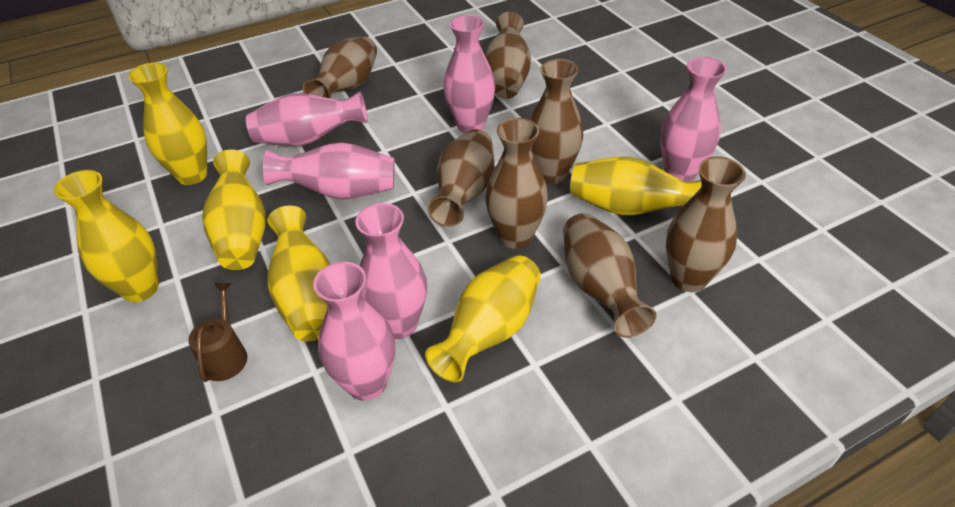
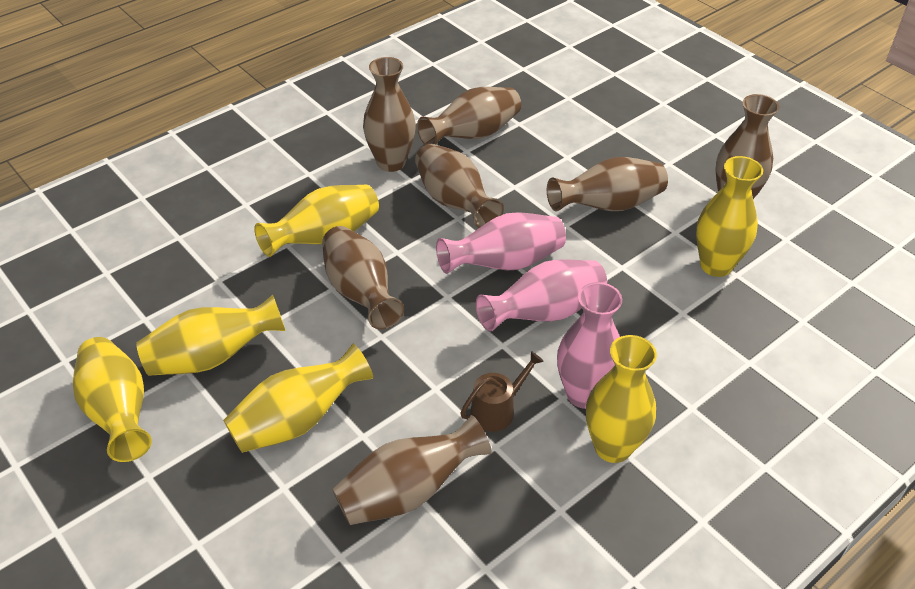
pink vase: [246,91,368,146] [263,143,395,199] [313,262,395,401] [355,203,427,340] [443,15,495,133] [660,57,727,182] = 6 -> [436,212,566,274] [476,260,607,332] [557,282,622,409] = 3

